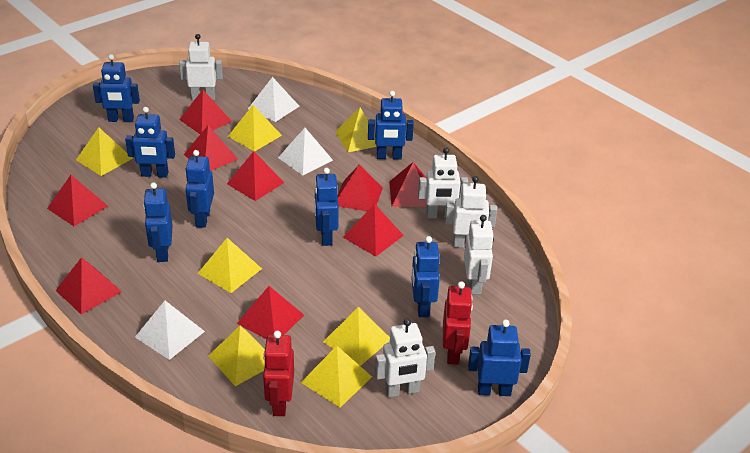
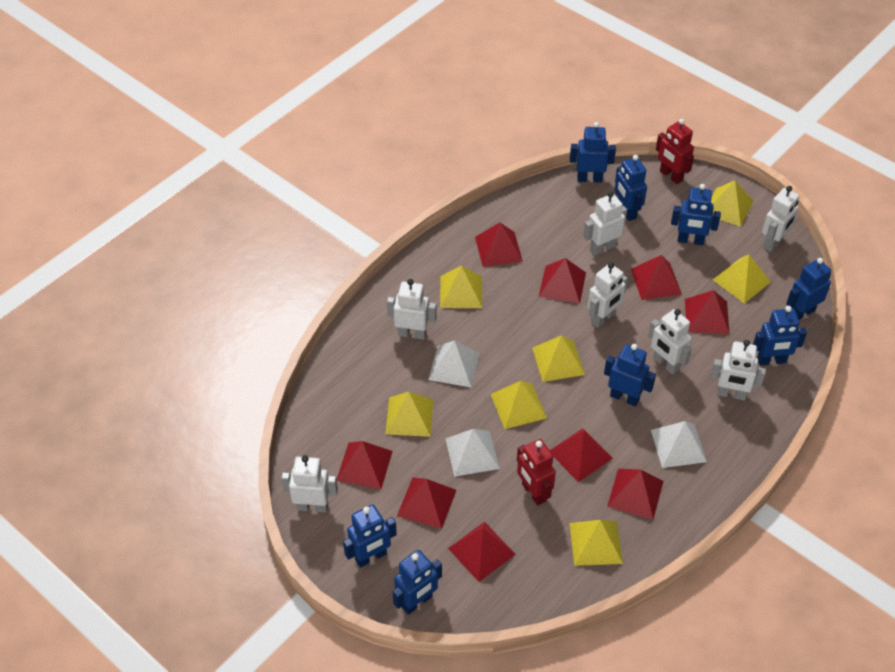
white robot: [179,34,223,100] [375,318,435,397] [418,147,468,218] [445,176,497,248] [464,215,494,295] = 5 -> [281,455,338,513] [387,279,437,340] [583,191,627,255] [588,262,628,328] [648,309,692,375] [710,340,766,401] [762,186,799,252] = 7

